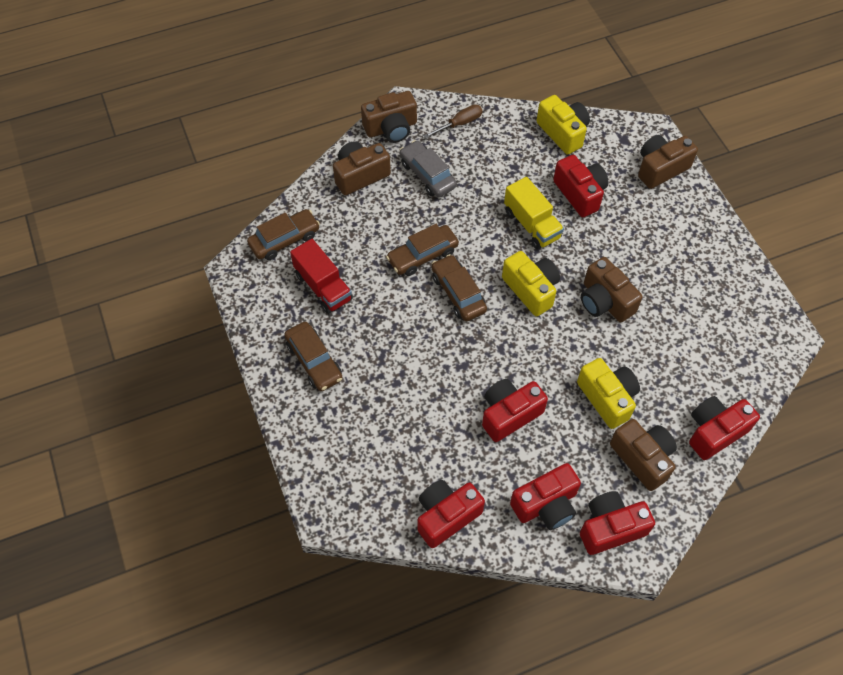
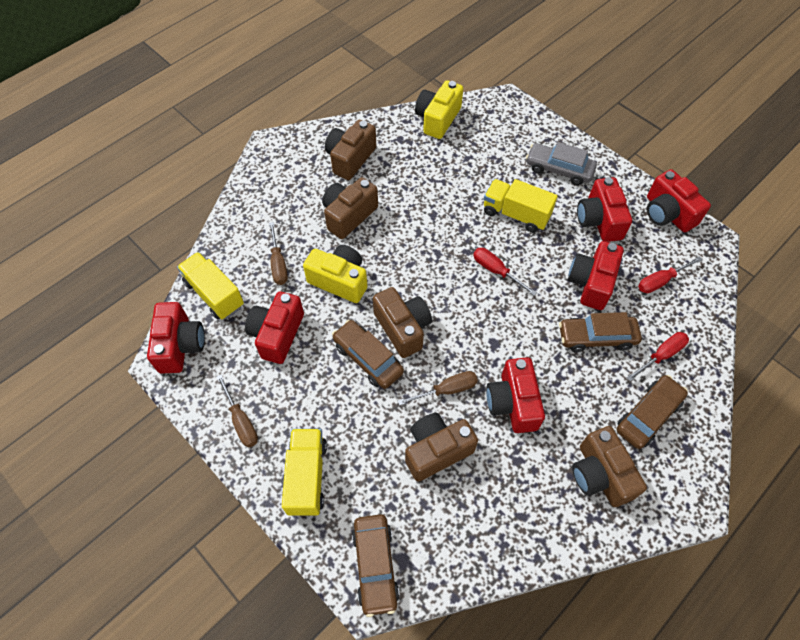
brown screwdriver: [424,104,483,138] = 1 -> [217,375,258,448] [269,222,288,285] [398,371,478,406] = 3
red screwdriver: none = 0 -> [473,248,537,296] [627,332,689,381] [638,256,702,293] = 3
red truck: [290,239,353,314] = 1 -> none = 0
yellow camera: [502,251,560,316] [537,95,590,155] [577,358,640,429] = 3 -> [303,245,367,303] [415,80,463,139] = 2
yellow truck: [504,177,564,250] = 1 -> [177,252,244,319] [282,429,327,516] [484,179,558,233] = 3

